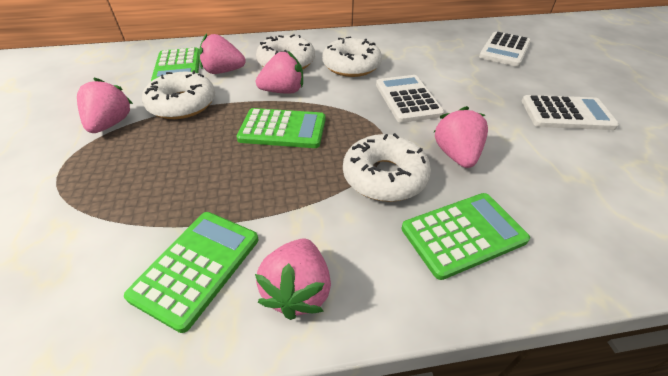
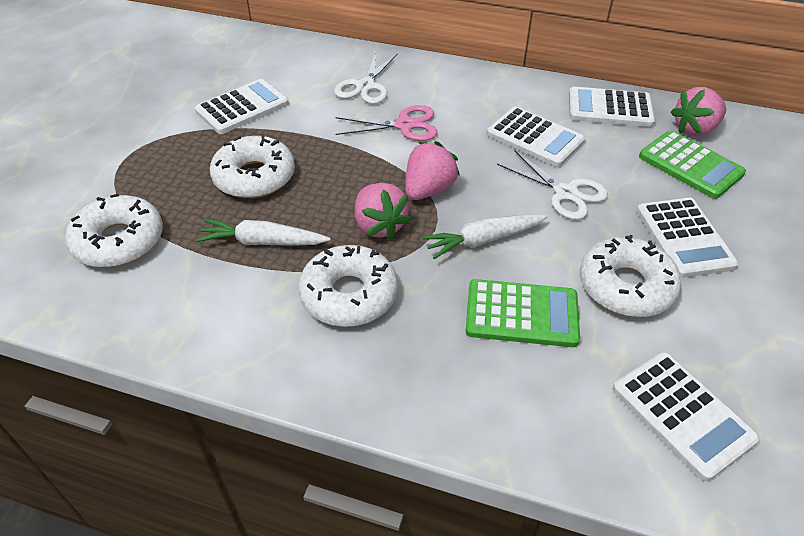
green calculator: [124,212,259,333] [151,48,200,81] [236,108,326,148] [402,193,530,280] = 4 -> [466,279,580,347] [639,131,746,199] = 2
pink scissors: none = 0 -> [336,105,437,141] = 1
pink strawberry: [77,78,133,133] [199,34,245,74] [255,239,331,320] [256,51,303,94] [434,106,488,168] = 5 -> [355,183,411,240] [405,141,460,200] [671,87,726,136] = 3
white calculator: [376,75,444,123] [479,32,531,67] [522,95,619,130] = 3 -> [195,79,289,134] [487,107,585,167] [569,87,655,127] [613,352,760,481] [637,198,738,278] = 5
white carrot: none = 0 -> [196,219,331,246] [422,214,548,259] = 2
white scissors: none = 0 -> [334,52,398,104] [497,151,608,220] = 2

